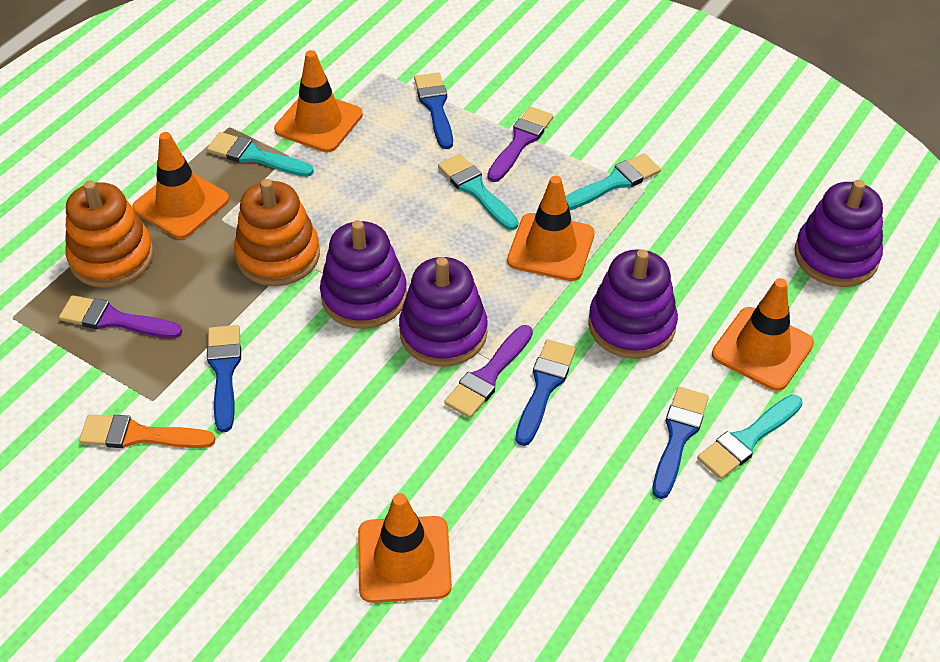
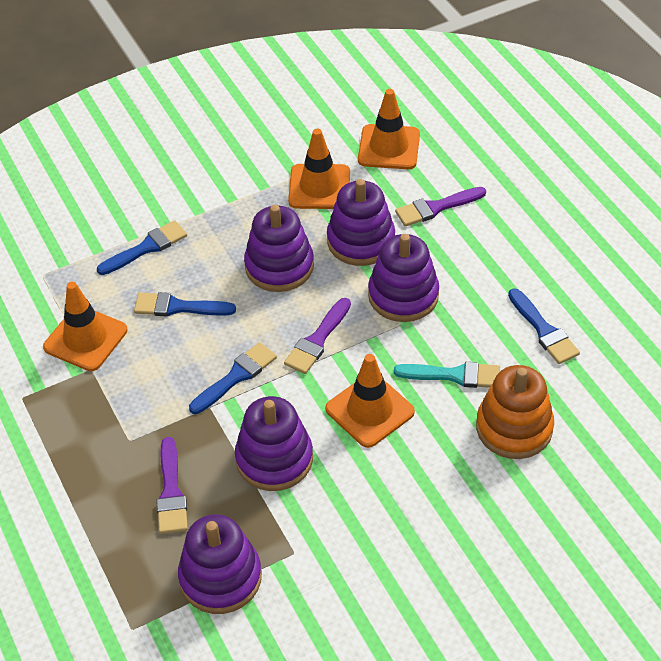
orange brush: [79,414,216,448] = 1 -> none = 0
orange stacking toy: [65,181,154,288] [234,179,320,286] = 2 -> [476,365,554,459] = 1
orange traffic cone: [132,132,229,239] [274,50,363,152] [358,493,452,603] [507,176,595,281] [712,278,814,391] = 5 -> [43,282,127,371] [288,129,350,209] [325,354,415,448] [358,89,420,169] = 4
purple stacking toy: [320,220,407,329] [399,257,488,367] [588,249,678,359] [795,180,883,287] = 4 -> [178,514,262,614] [235,396,313,491] [244,205,314,292] [327,179,395,266] [368,234,439,322] = 5
turquoise brush: [207,132,314,177] [438,154,519,230] [566,153,661,210] [697,395,803,479] = 4 -> [394,362,500,388] = 1

